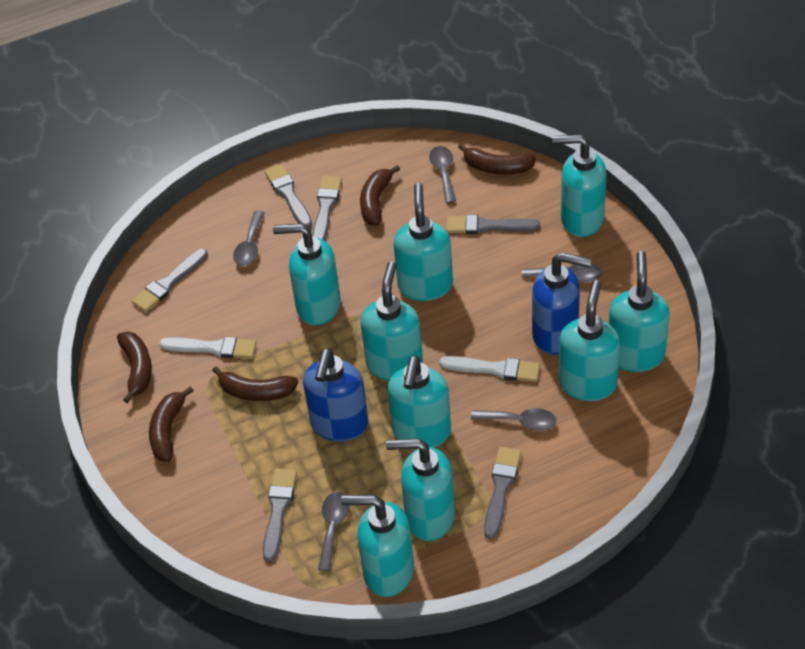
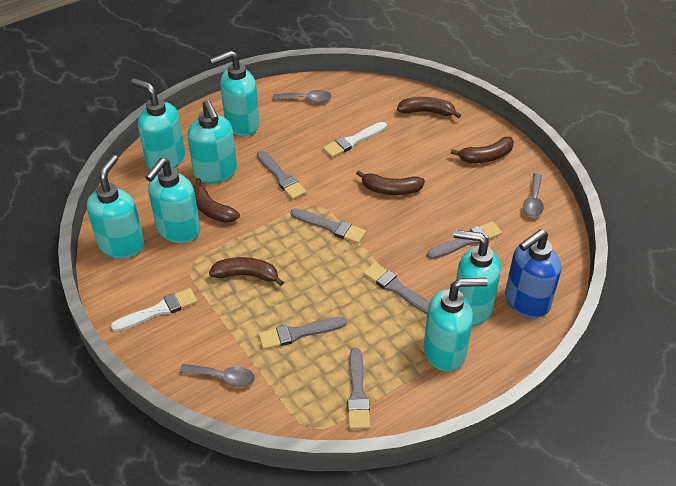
blue soap dispenser: [303,348,368,442] [532,252,591,355] = 2 -> [505,229,561,318] = 1
grey spoon: [233,210,265,266] [318,491,350,571] [429,146,456,204] [471,408,556,431] [522,264,602,282] = 5 -> [180,364,255,388] [273,90,332,102] [523,173,544,217] = 3
turquoise soap dispenser: [273,224,341,325] [341,495,414,597] [361,261,423,381] [386,438,455,541] [387,355,451,449] [393,183,453,301] [552,134,606,237] [559,280,620,401] [609,251,670,372] = 9 -> [87,155,144,258] [131,78,185,170] [145,158,201,243] [188,100,237,184] [210,50,259,136] [424,278,488,372] [453,230,501,326] = 7

